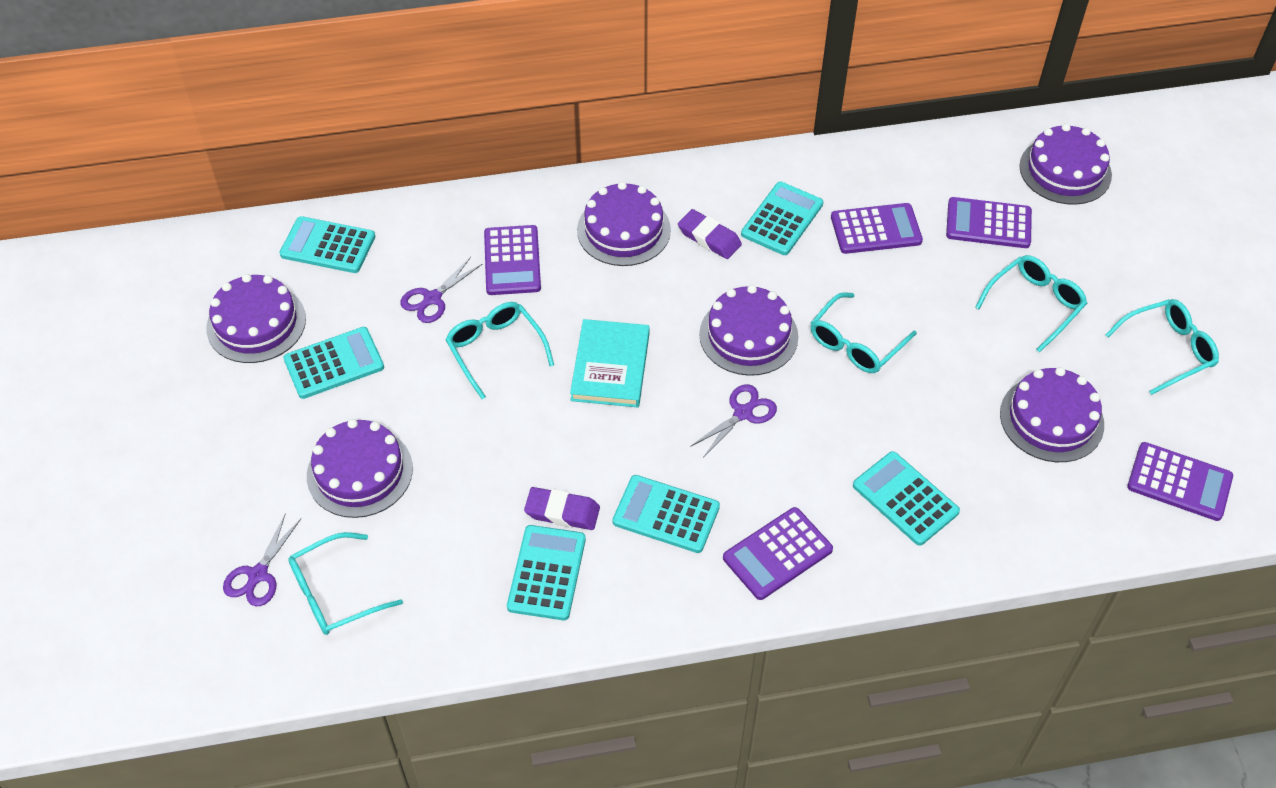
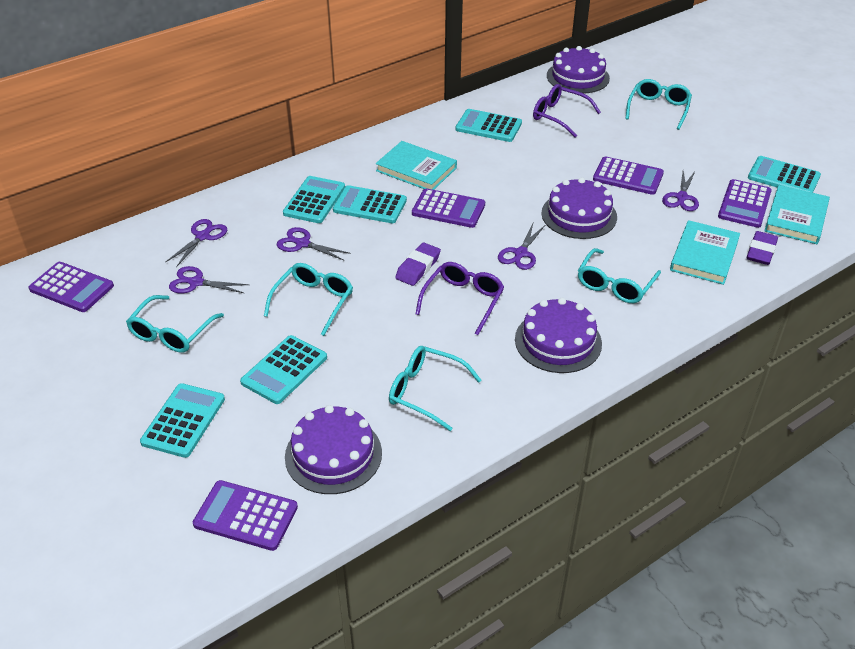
purple cake: [206,274,306,363] [307,419,413,518] [577,182,671,266] [699,285,798,376] [1000,367,1104,462] [1019,124,1112,205] = 6 -> [285,405,382,494] [515,298,602,373] [541,177,617,239] [547,46,610,94] = 4
purple glasses: none = 0 -> [416,262,504,335] [533,84,601,138] = 2
purple scissors: [223,513,302,606] [400,257,482,323] [690,384,777,458] = 3 -> [166,219,227,267] [169,266,249,293] [277,227,351,260] [498,224,545,270] [662,171,699,211] = 5
turquoise book: [570,319,650,407] = 1 -> [376,141,457,190] [670,220,740,285] [764,185,830,244] = 3

